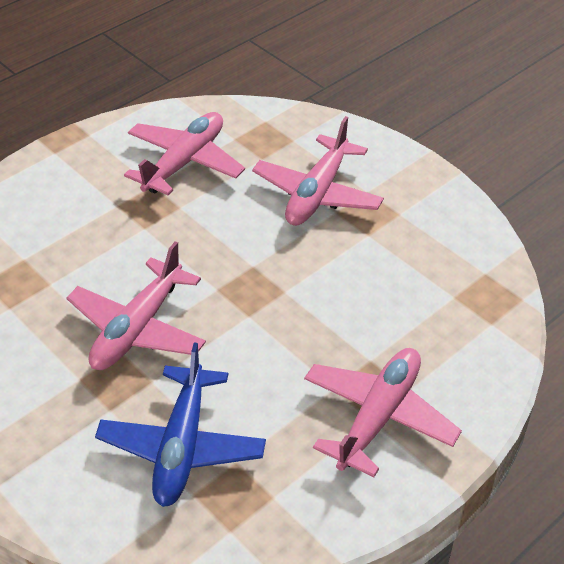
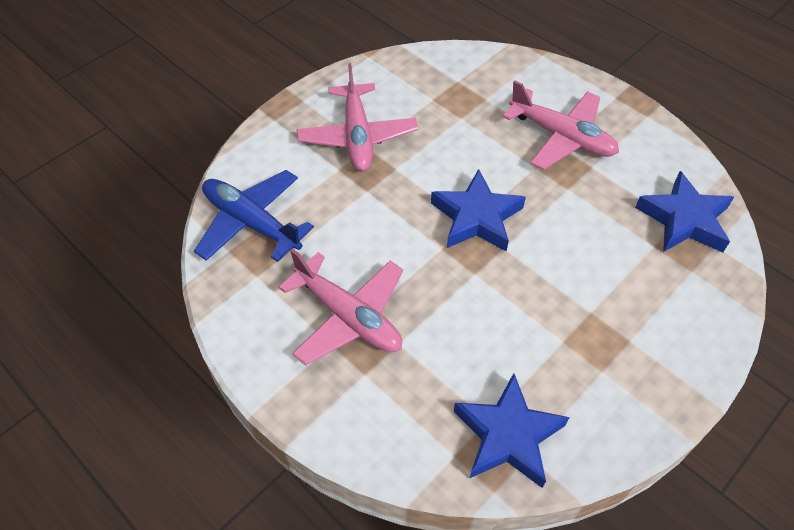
blue star: none = 0 -> [431,169,526,251] [454,373,570,488] [635,171,734,252] = 3
pink plane: [67,241,206,370] [124,112,245,195] [252,116,384,226] [304,348,462,477] = 4 -> [279,248,403,366] [297,63,418,171] [503,81,619,170] = 3

